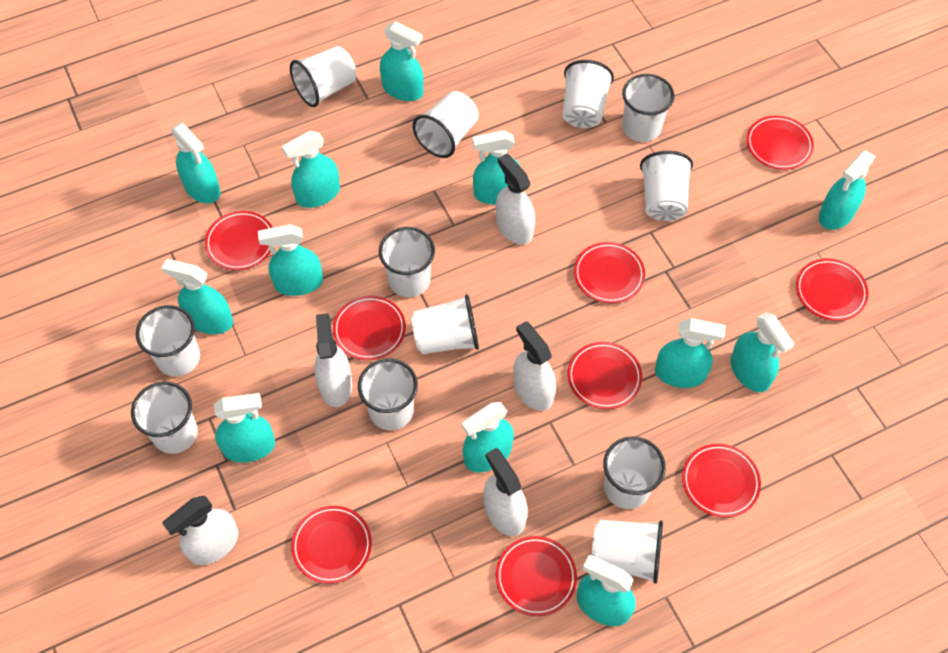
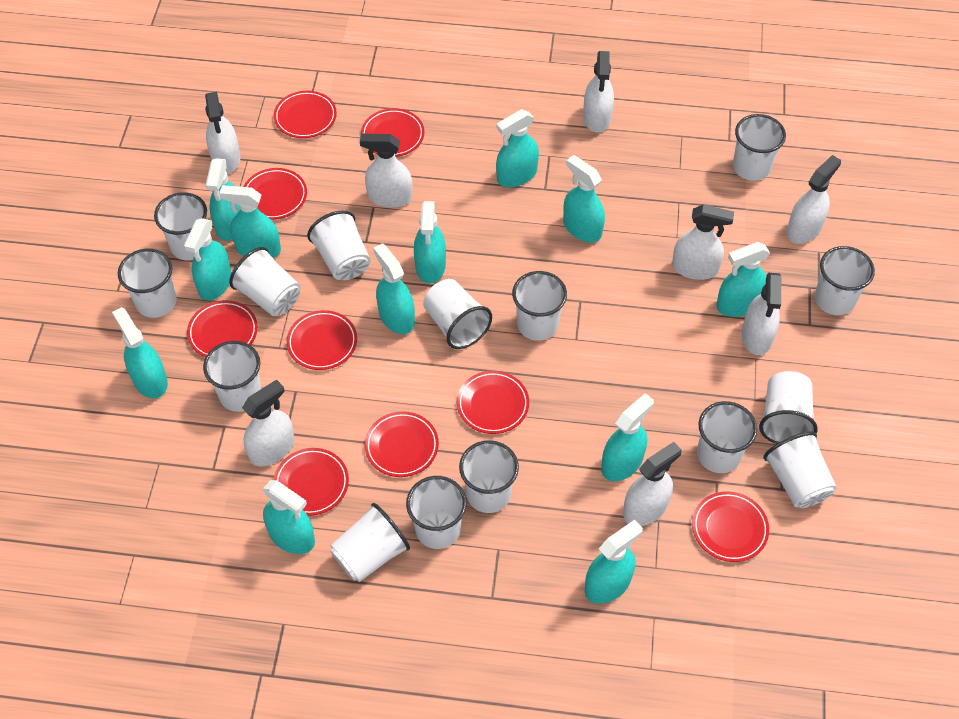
white cup: [131,382,198,454] [136,305,200,377] [290,46,356,107] [358,358,418,430] [379,227,435,297] [411,294,479,354] [413,91,479,158] [562,60,614,128] [592,520,663,584] [603,436,666,509] [622,74,675,142] [640,151,693,221] = 12 -> [118,249,177,318] [154,192,207,261] [203,341,262,412] [229,247,301,316] [307,210,371,280] [330,503,410,582] [406,476,467,549] [423,279,492,349] [459,440,519,513] [512,271,567,341] [697,401,757,473] [733,114,786,181] [759,371,818,444] [763,432,837,508] [815,246,875,315] = 15
white spray bottle: [162,496,239,565] [314,314,352,407] [484,448,528,536] [496,153,535,245] [513,321,556,411] = 5 -> [205,92,240,174] [242,379,294,466] [360,134,412,208] [583,51,614,133] [623,442,682,526] [672,204,734,280] [742,273,781,355] [787,155,841,244] = 8

